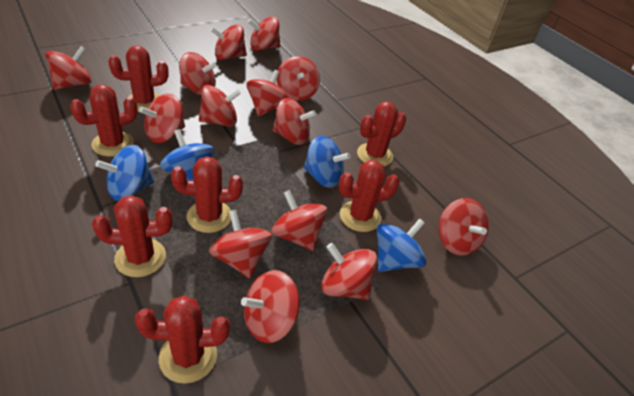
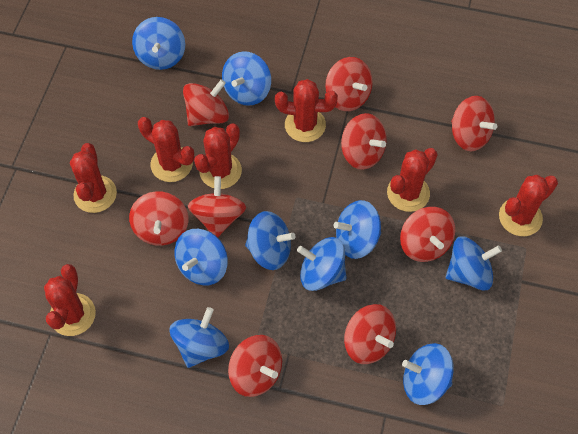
blue spinning top: [95,145,154,201] [160,129,214,181] [303,136,351,188] [377,218,426,272] = 4 -> [132,17,185,70] [169,307,229,368] [175,229,228,285] [222,51,271,106] [245,211,296,270] [297,237,347,291] [333,200,381,259] [402,343,454,405] [446,236,502,290] = 9
red spinning top: [45,46,92,90] [139,93,185,143] [179,52,217,95] [199,85,241,127] [209,210,272,278] [210,24,247,60] [241,270,300,343] [247,70,289,117] [248,16,280,51] [272,98,316,145] [272,190,327,251] [277,56,320,101] [321,243,377,300] [439,198,489,256] = 14 -> [129,191,188,246] [183,79,229,126] [188,176,246,237] [228,335,282,397] [325,57,373,111] [341,113,387,170] [344,304,396,364] [400,207,455,262] [451,96,497,151] = 9

